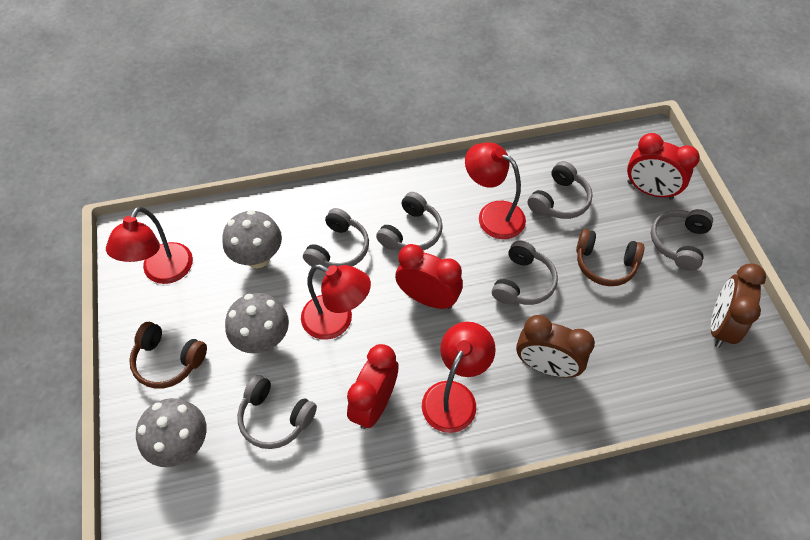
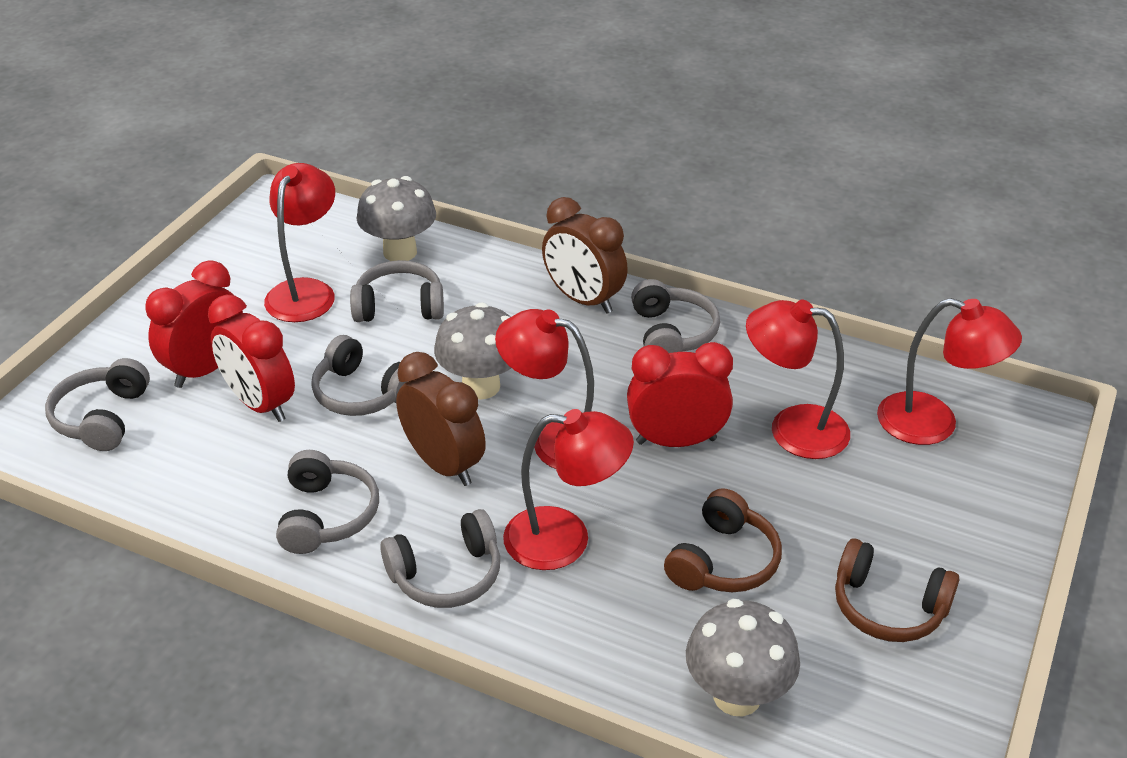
red lamp: [106,206,193,284] [301,264,371,340] [422,322,496,433] [465,142,526,239] = 4 -> [264,163,335,322] [495,309,594,469] [503,409,634,570] [746,300,850,459] [877,298,1022,445] = 5

